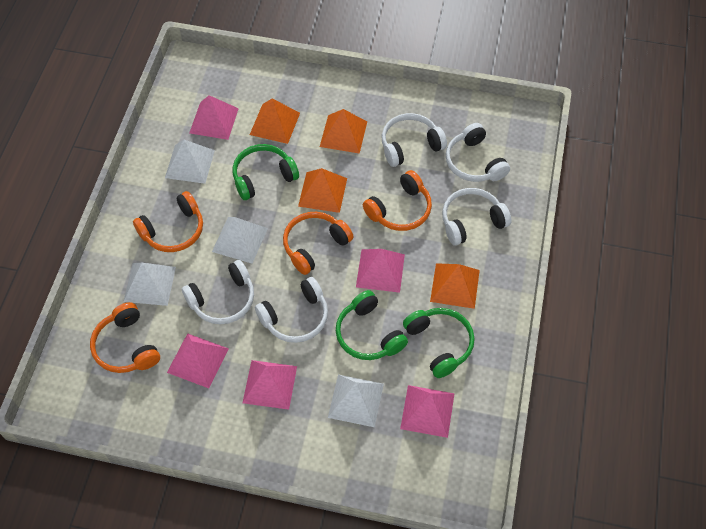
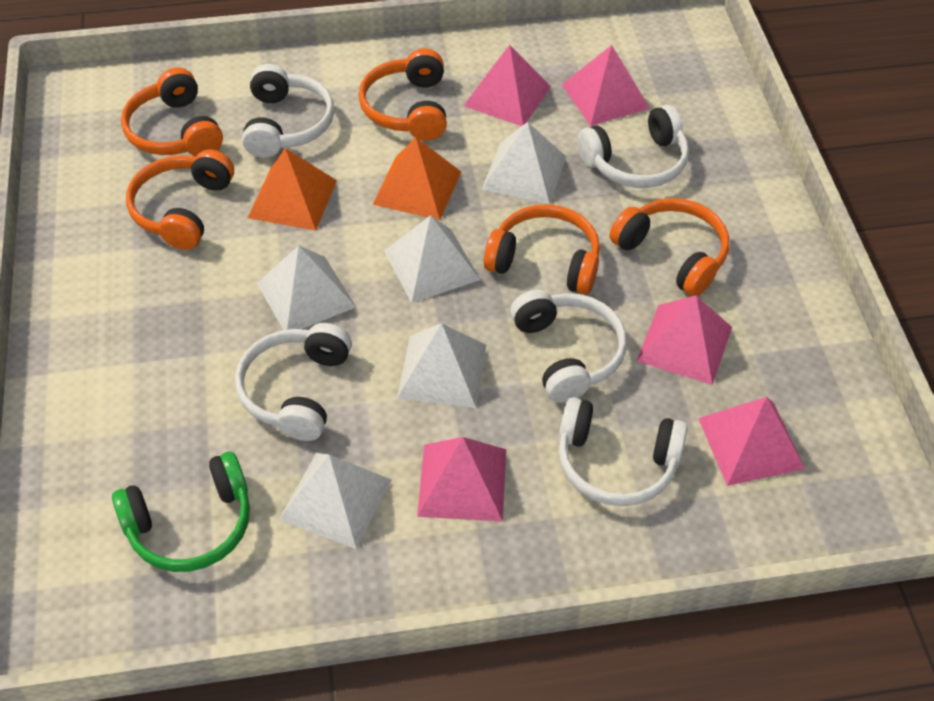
green headphones: [233,144,299,200] [336,290,408,360] [403,308,475,378] = 3 -> [112,452,250,572] = 1
orange headphones: [90,302,160,373] [133,191,203,252] [283,212,354,275] [363,170,432,231] = 4 -> [121,67,223,156] [126,149,234,250] [358,48,447,141] [484,204,600,295] [609,198,729,296] = 5
orange pyramid: [250,99,300,144] [298,168,347,213] [320,109,367,154] [430,263,480,309] = 4 -> [248,148,337,231] [372,137,461,220] = 2
white pyramid: [123,263,176,306] [165,140,215,184] [212,217,268,263] [328,375,384,427] = 4 -> [257,245,356,330] [279,453,392,549] [384,215,480,303] [397,323,486,408] [482,122,566,204] = 5

